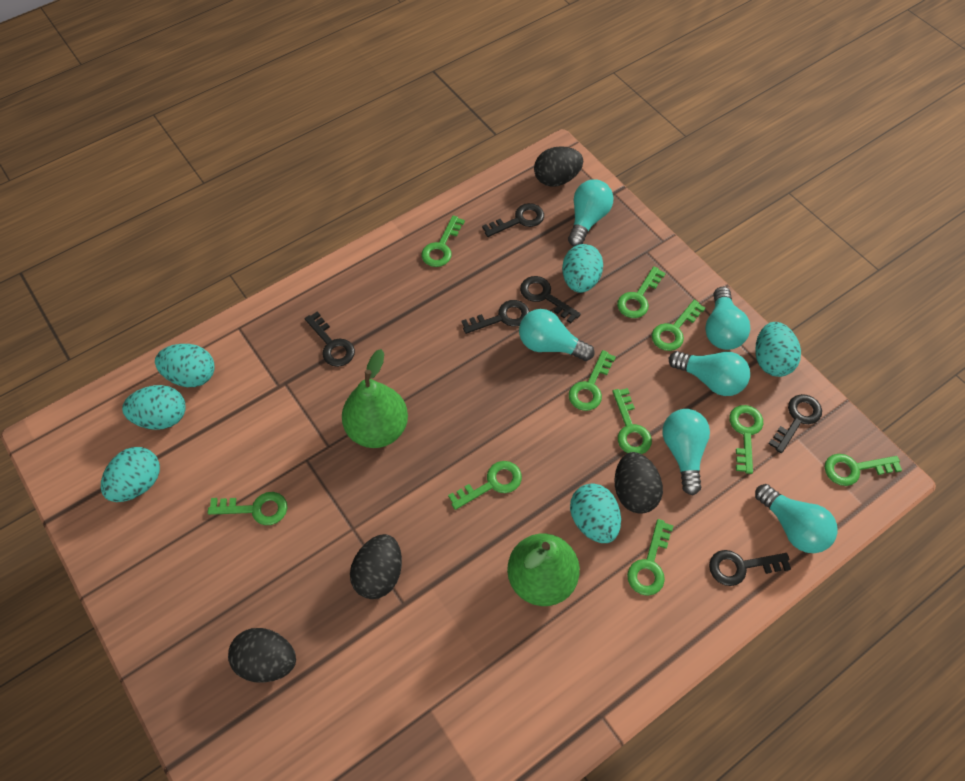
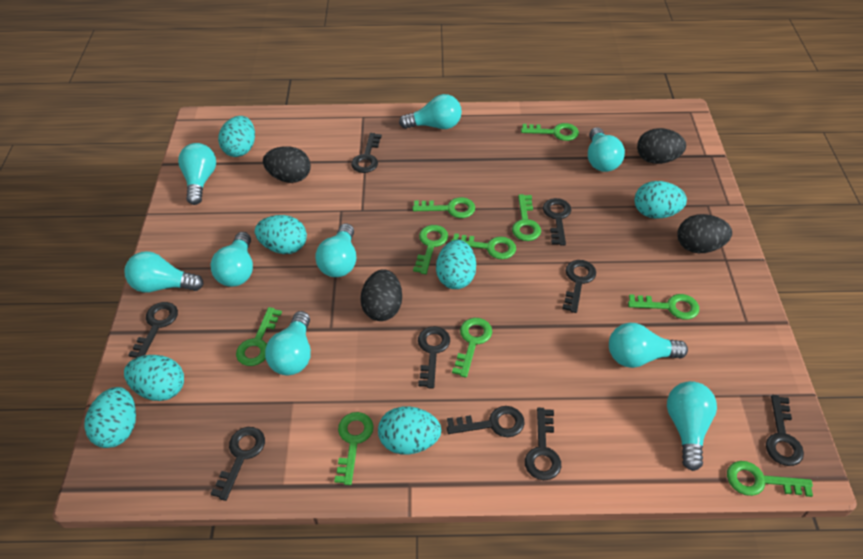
black key: [305,312,355,367] [461,300,529,334] [482,203,544,237] [520,276,581,323] [709,550,791,586] [768,394,822,453] = 6 -> [129,302,178,358] [211,427,265,501] [351,133,382,173] [418,326,450,389] [447,406,525,437] [525,408,561,480] [543,198,571,245] [562,260,596,313] [766,395,804,466] = 9
green pear: [342,349,408,448] [507,534,580,606] = 2 -> none = 0
turquoise egg: [101,447,160,502] [122,385,186,430] [155,344,215,387] [562,244,603,293] [570,483,621,543] [755,322,801,377] = 6 -> [84,387,136,448] [124,355,184,401] [218,116,255,157] [255,215,307,254] [378,406,441,454] [436,240,476,289] [634,181,687,219] = 7
turquoise light bulb: [519,309,595,361] [568,179,613,247] [662,409,710,495] [669,351,750,396] [705,287,750,350] [755,484,838,553] = 6 -> [124,251,204,293] [178,143,216,205] [210,232,253,287] [265,311,311,375] [315,223,356,277] [399,94,462,129] [588,127,625,172] [609,323,688,368] [667,381,717,471] = 9

